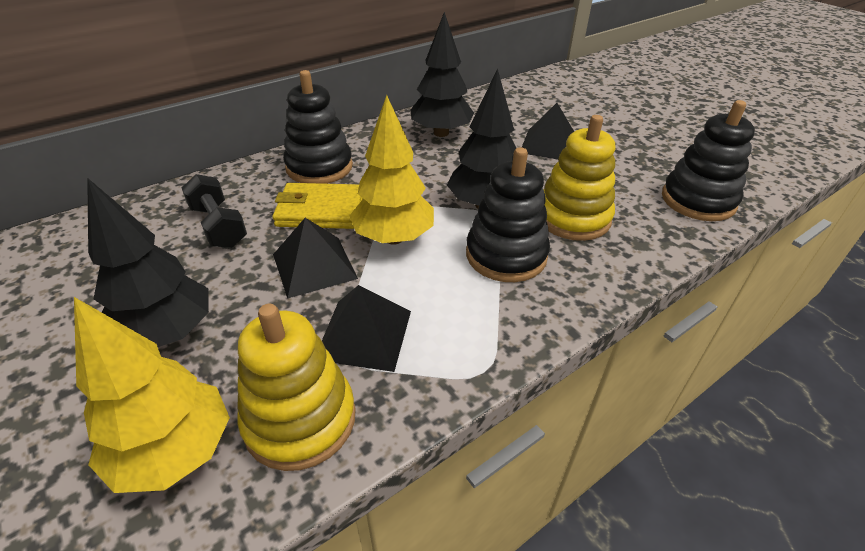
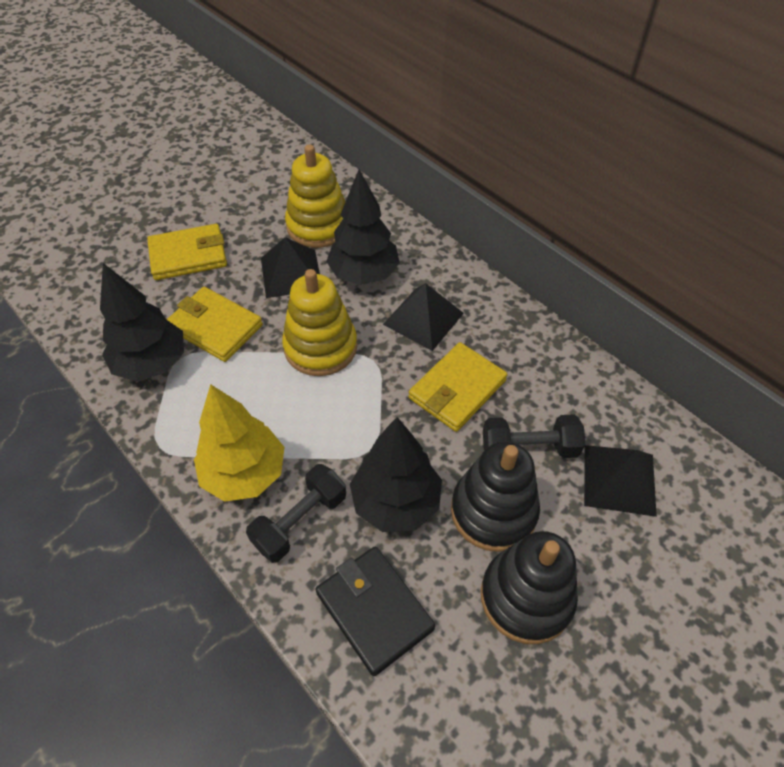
black dumbbell: [182,174,247,248] = 1 -> [246,464,346,563] [483,414,585,458] = 2
black stacking toy: [283,70,353,184] [466,147,550,282] [662,100,755,221] = 3 -> [451,441,540,552] [481,531,578,644] = 2
black wallet: none = 0 -> [315,546,435,676] = 1
yellow tree: [74,297,230,493] [350,95,434,245] = 2 -> [194,384,284,502] = 1
yellow wallet: [272,183,363,229] = 1 -> [147,224,227,280] [167,287,263,362] [409,342,507,432] = 3

